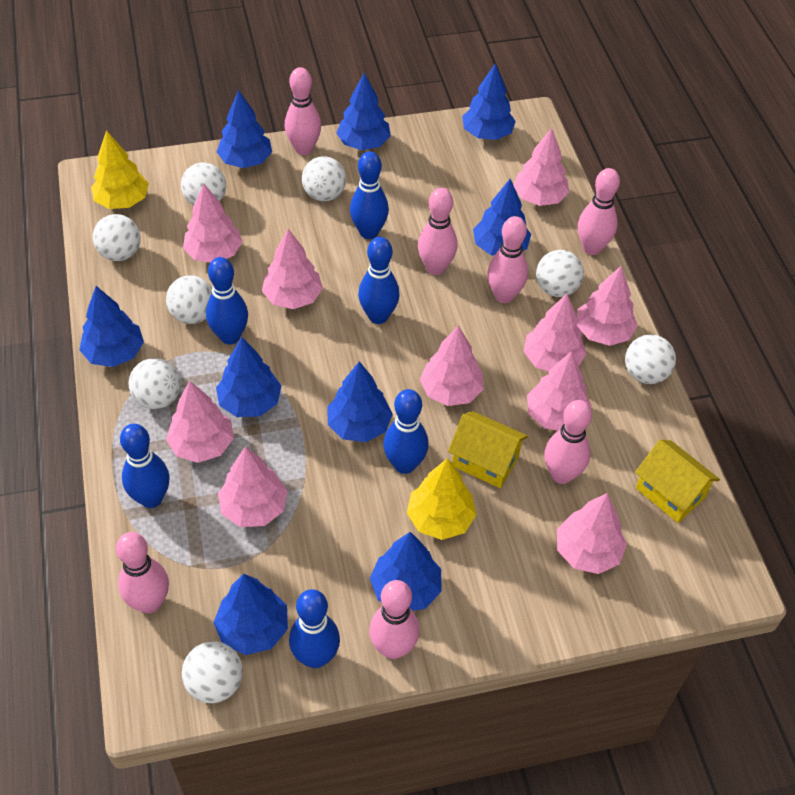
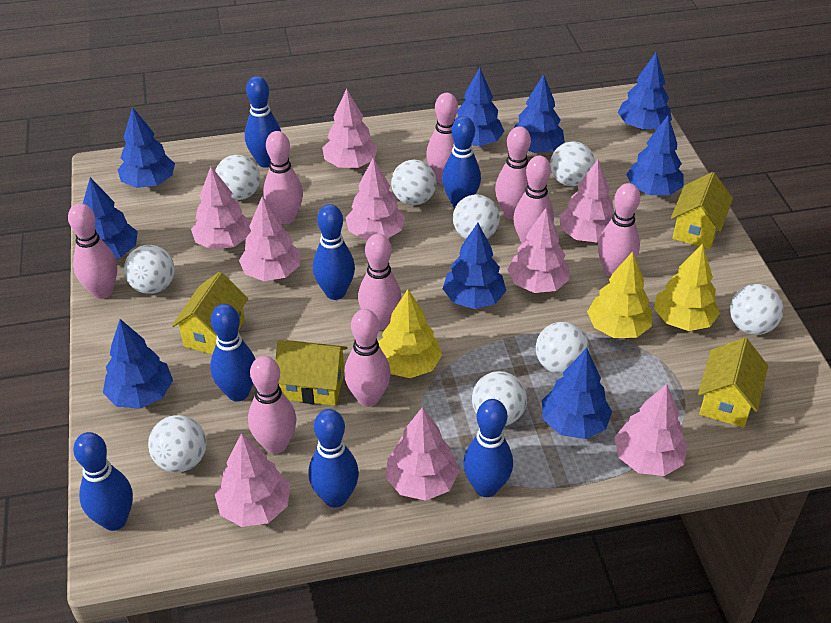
blue bowling pin: [120,424,169,508] [206,257,248,345] [289,589,340,668] [350,151,389,239] [358,237,400,324] [383,389,429,474] = 6 -> [73,432,133,531] [210,304,255,401] [245,76,281,168] [309,409,359,508] [313,204,355,300] [442,116,481,208] [463,399,513,497] = 7
pink bowling pin: [116,532,169,613] [285,67,321,155] [369,580,420,659] [418,188,457,275] [487,216,528,303] [544,400,592,484] [578,168,620,255] = 7 -> [68,203,117,299] [248,356,297,454] [263,131,303,224] [344,309,391,407] [358,234,402,330] [426,93,458,185] [495,126,531,220] [513,156,554,244] [598,183,640,277] = 9
pink tree: [166,381,234,463] [183,184,243,263] [218,446,288,527] [262,229,323,309] [420,326,484,406] [513,128,570,206] [524,294,587,372] [527,351,592,431] [557,493,627,574] [577,266,638,346] = 10 -> [191,167,251,250] [215,433,290,527] [239,196,300,281] [322,89,378,168] [346,158,405,240] [386,407,460,501] [507,208,570,293] [559,160,614,242] [614,384,688,476] = 9
white ball: [93,214,141,261] [129,358,181,409] [166,275,212,324] [181,163,226,205] [182,641,243,703] [302,156,346,201] [536,250,584,297] [625,334,676,384] = 8 -> [124,245,175,294] [148,415,207,473] [215,155,260,200] [391,160,436,205] [453,194,500,239] [472,371,527,426] [536,322,589,375] [550,141,595,186] [730,284,783,335] = 9
yellow house: [448,411,528,488] [635,439,720,523] = 2 -> [172,272,248,354] [275,340,348,406] [671,172,733,249] [698,338,768,428] = 4
yellow tree: [91,130,149,209] [407,458,477,540] = 2 -> [378,289,442,378] [587,252,652,338] [654,244,720,331] = 3

